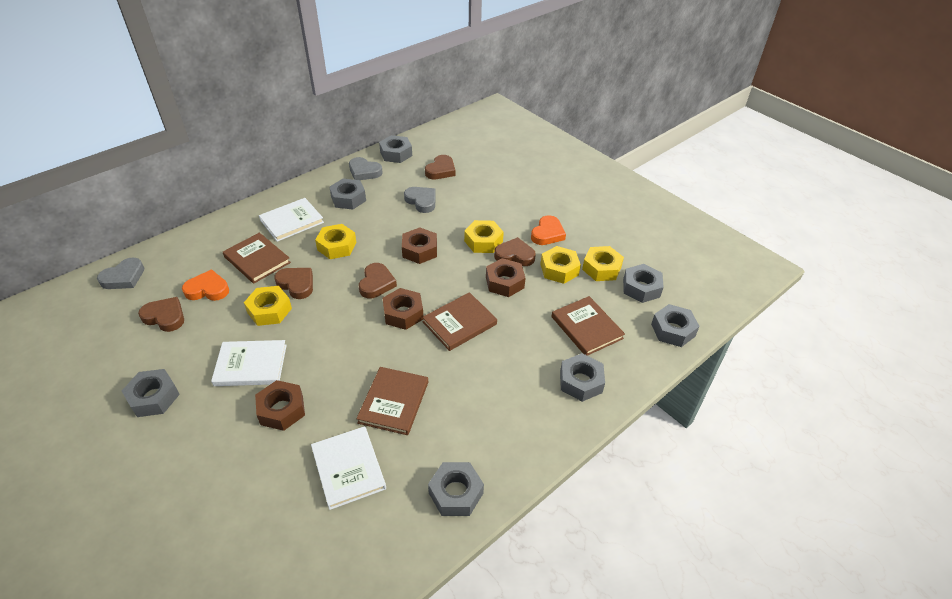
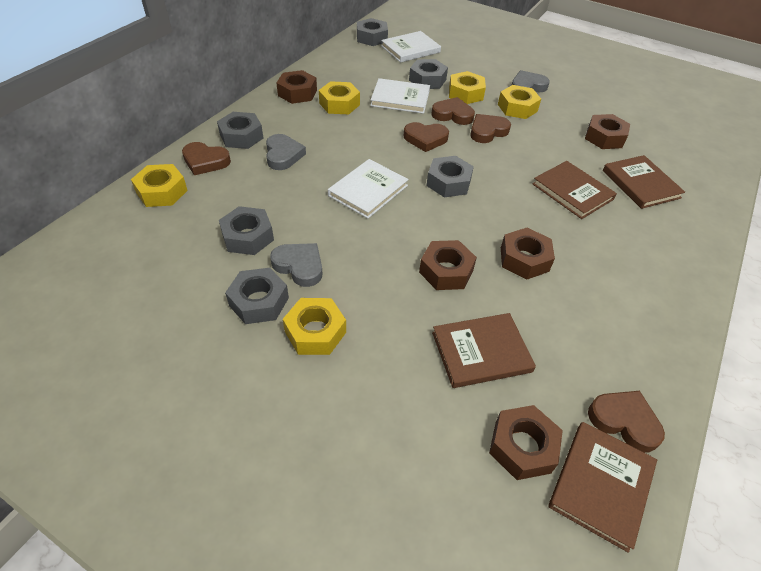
brown nut: [255,380,305,431] [383,288,423,330] [402,227,437,264] [486,258,525,297] = 4 -> [276,70,317,104] [419,240,477,290] [489,405,563,480] [501,228,555,280] [585,114,630,149] = 5
grey nut: [122,369,180,417] [329,179,366,209] [379,135,412,163] [428,462,484,516] [560,353,605,402] [623,264,664,303] [651,304,700,347] = 7 -> [217,112,264,149] [219,206,274,255] [225,268,289,324] [357,18,388,46] [409,59,448,89] [426,156,474,198] = 6
orange heart: [182,269,229,301] [531,215,566,245] = 2 -> none = 0

